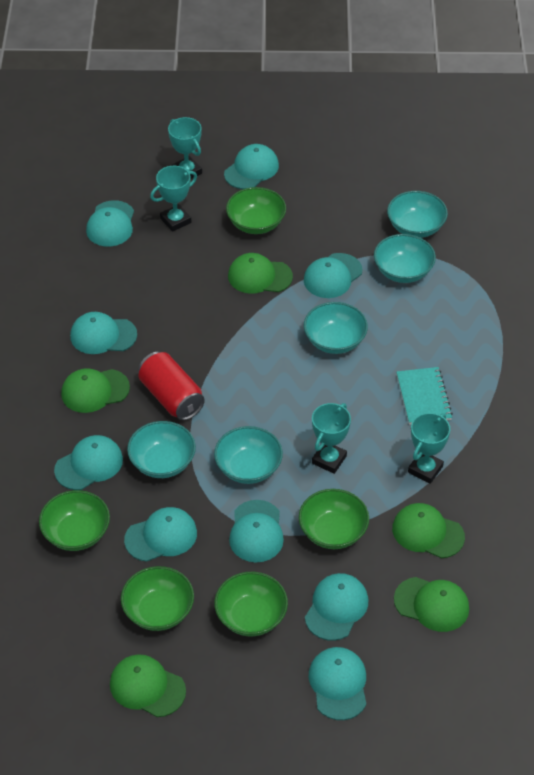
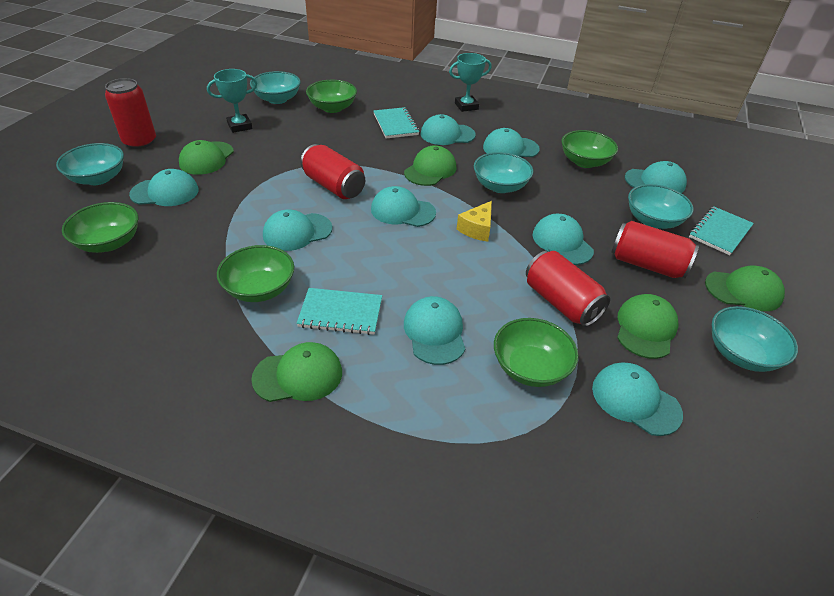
red can: [138,352,205,420] = 1 -> [105,78,156,149] [300,144,365,199] [526,251,610,327] [611,221,699,278] = 4
turquoise notebook: [397,367,453,425] = 1 -> [297,288,382,335] [373,107,420,139] [689,206,754,255] = 3
turquoise trophy: [150,166,197,232] [168,117,202,179] [312,403,351,474] [408,413,450,484] = 4 -> [207,69,257,133] [449,53,492,112] = 2
yellow cheese: none = 0 -> [457,201,492,242] = 1

